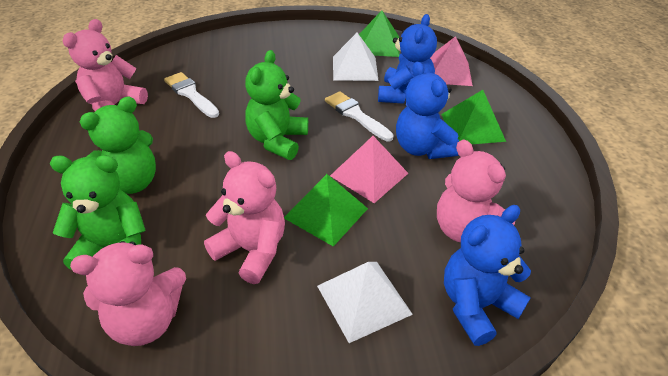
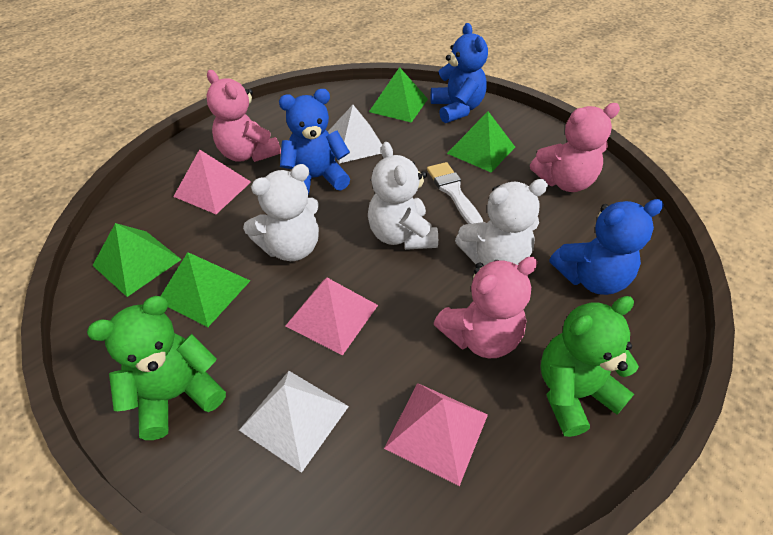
green pyramid: [284,174,368,247] [359,10,400,57] [441,90,506,144] = 3 -> [92,223,182,297] [161,252,250,327] [369,67,428,123] [447,111,515,172] = 4
green teddy bear: [50,155,146,270] [79,97,156,194] [245,50,308,160] = 3 -> [87,296,226,440] [540,296,639,437] = 2
pink pyramid: [330,136,408,203] [430,36,473,86] = 2 -> [173,149,251,214] [285,278,378,355] [384,383,488,486] = 3
pink teddy bear: [63,19,148,111] [70,241,186,346] [204,151,285,284] [437,139,515,242] = 4 -> [206,70,281,162] [434,256,538,358] [530,103,620,192] = 3
white brush: [164,72,219,118] [325,91,394,141] = 2 -> [427,162,483,224] = 1
white teddy bear: none = 0 -> [243,164,319,261] [368,142,438,250] [455,179,548,266] = 3

